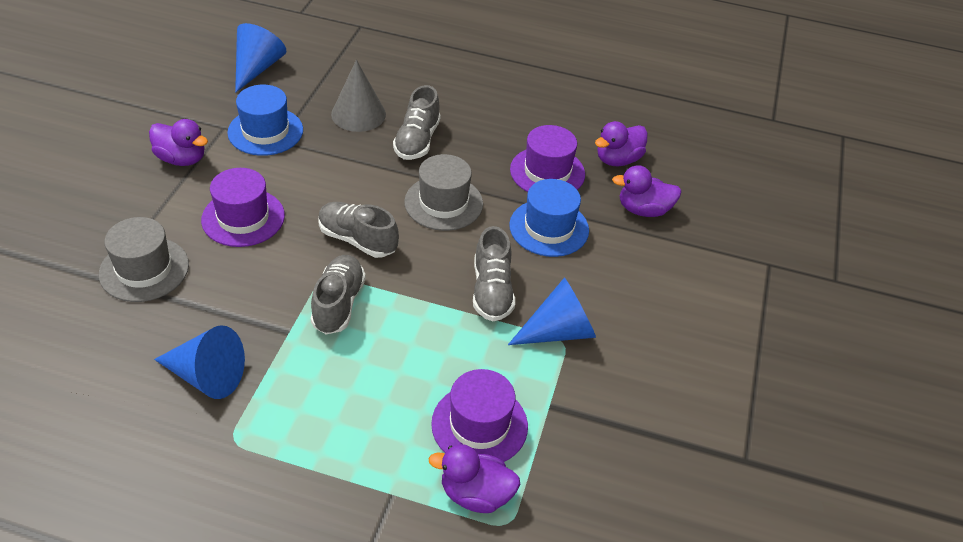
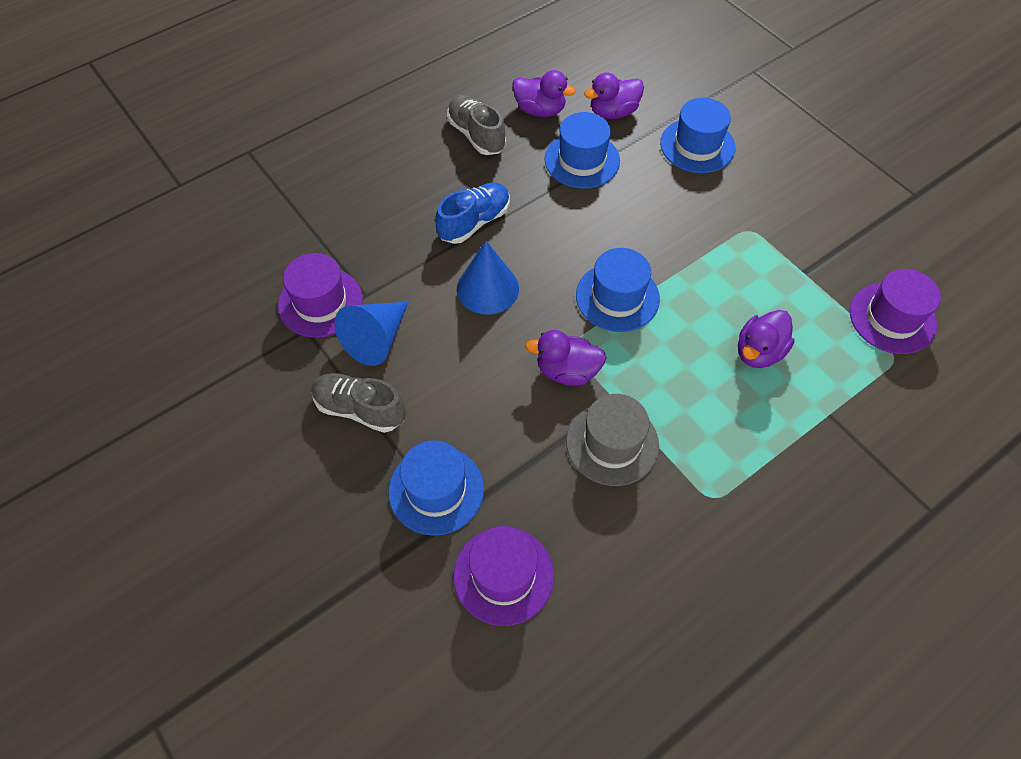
blue cone: [154,325,245,399] [235,23,287,93] [508,278,596,345] = 3 -> [334,302,409,366] [457,241,519,315] = 2
blue hat: [227,85,303,156] [509,179,589,257] = 2 -> [389,440,484,536] [545,112,620,189] [576,248,660,332] [660,98,735,173] = 4
blue shoe: none = 0 -> [435,183,510,244] = 1
grey cone: [331,60,386,132] = 1 -> none = 0
grey hat: [99,217,189,302] [404,154,483,231] = 2 -> [566,394,659,486] = 1
grey shoe: [311,255,366,335] [318,202,399,258] [393,85,441,160] [473,226,515,321] = 4 -> [311,373,406,433] [447,95,506,155] = 2

